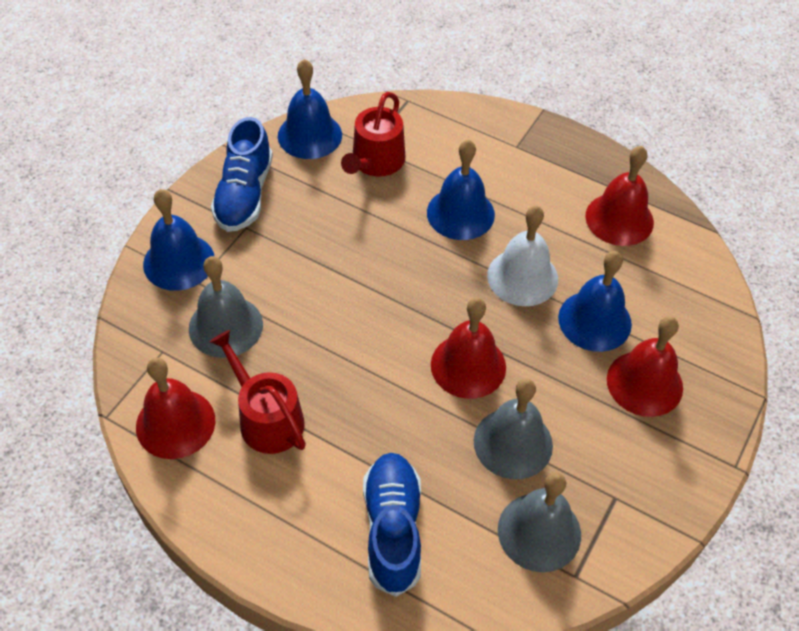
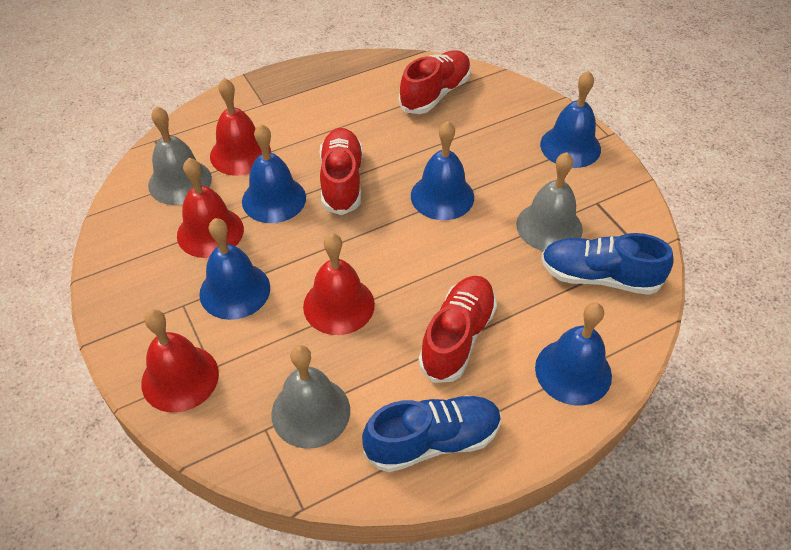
blue bell: [143,189,214,291] [278,59,342,159] [427,140,495,240] [558,251,632,352] = 4 -> [199,218,270,320] [242,124,306,223] [411,121,474,220] [535,303,612,405] [540,71,601,168] = 5
red shoe: none = 0 -> [319,128,363,215] [399,50,471,114] [418,276,497,383] = 3
red watering can: [210,330,306,454] [341,92,405,177] = 2 -> none = 0
white bell: [487,206,558,306] = 1 -> none = 0

